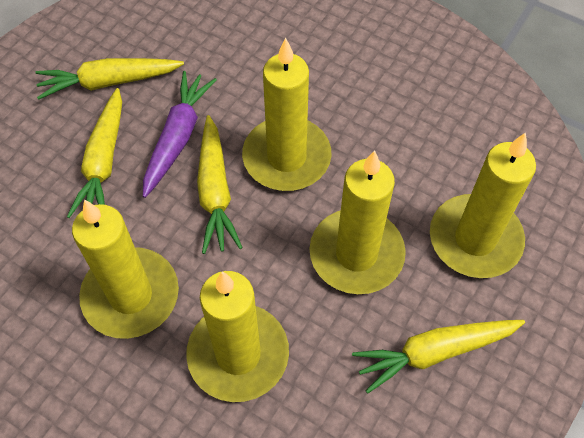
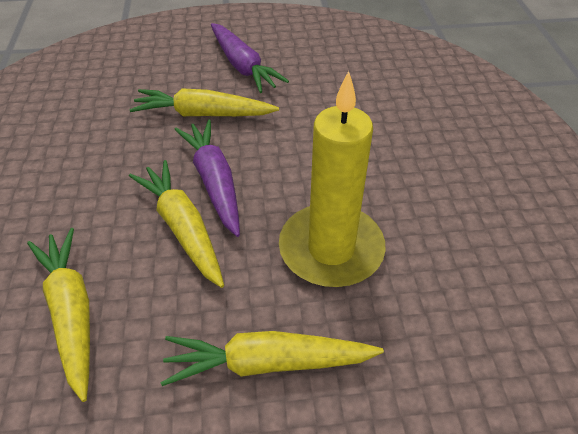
purple carrot: [143,71,217,198] = 1 -> [174,120,240,237] [211,23,289,93] = 2
yellow candle: [72,199,179,339] [186,271,289,402] [242,38,332,191] [309,150,406,294] [430,132,536,278] = 5 -> [279,71,386,287] = 1

